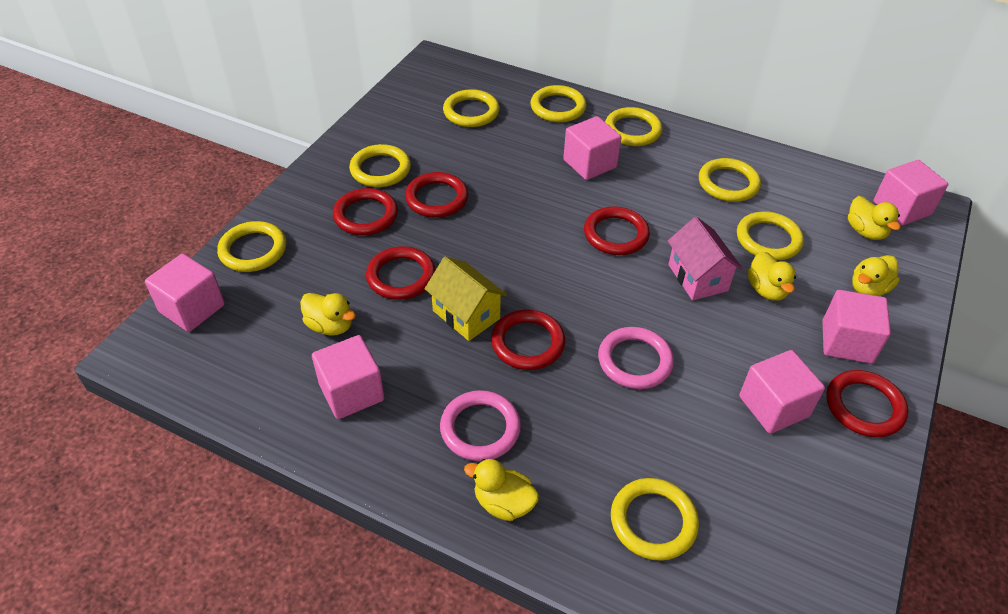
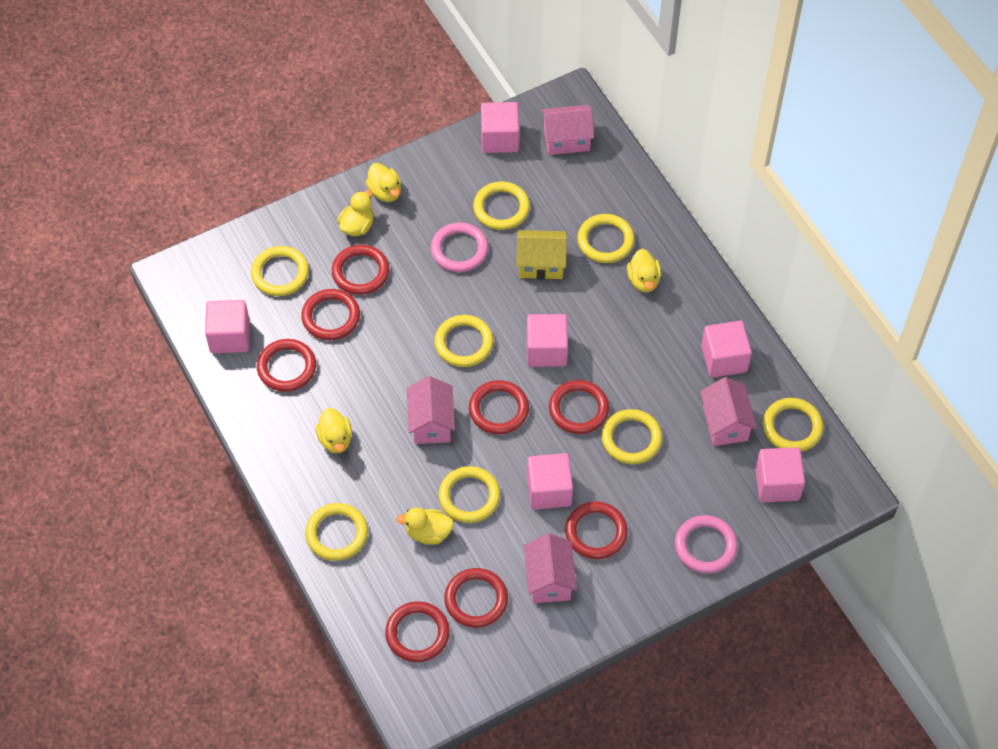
pink house: [668,217,743,300] = 1 -> [407,376,455,444] [524,533,577,603] [541,105,594,155] [700,377,757,446] = 4
red ring: [333,188,398,235] [366,246,435,300] [405,172,468,218] [491,310,565,370] [584,206,650,255] [826,370,908,437] = 6 -> [257,339,316,392] [301,289,360,340] [332,245,389,295] [385,601,450,662] [444,568,508,628] [469,380,529,434] [549,380,609,434] [565,501,628,559] = 8

